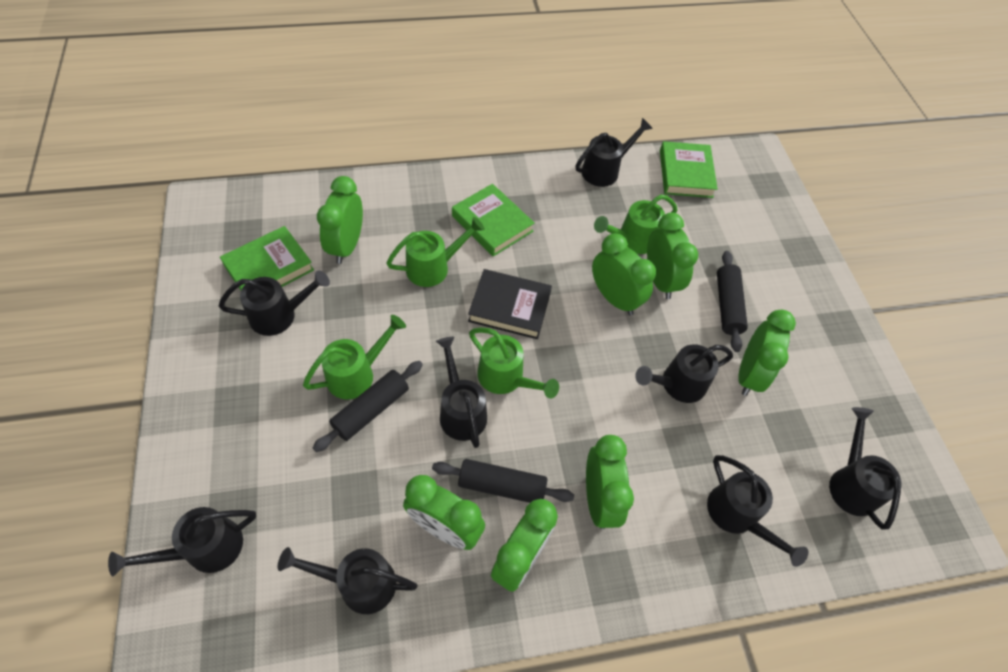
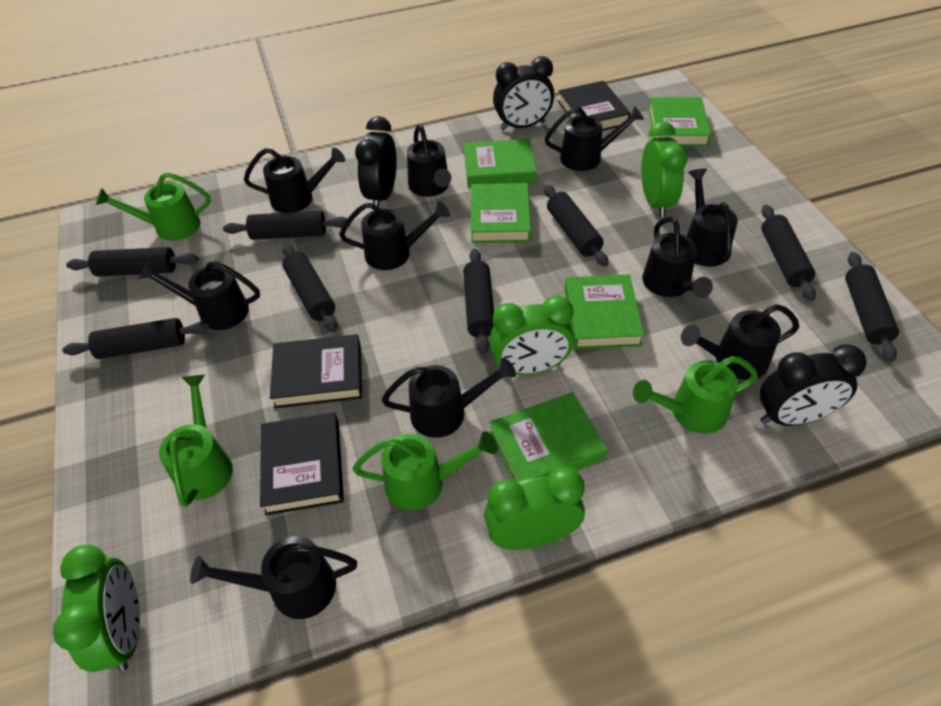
black book: [468,269,552,339] = 1 -> [260,412,344,516] [270,334,362,408] [558,81,631,131] = 3
black clock: none = 0 -> [355,116,397,207] [493,56,554,130] [760,345,867,426] = 3
black rolling pin: [313,361,423,452] [432,459,574,503] [717,251,748,352] = 3 -> [62,318,211,359] [66,247,199,277] [223,211,347,240] [282,243,337,332] [463,248,494,354] [544,185,609,266] [761,205,816,301] [845,252,899,362] = 8
black watering can: [108,507,256,576] [219,270,330,336] [278,547,418,614] [436,337,487,448] [575,118,653,187] [635,344,733,403] [707,455,808,567] [829,407,901,530] = 8 -> [139,261,260,330] [190,536,357,619] [244,148,345,213] [339,201,450,270] [382,358,516,438] [407,124,451,197] [545,106,644,171] [642,216,713,298] [681,304,799,380] [687,169,738,267] = 10
green book: [220,226,314,290] [452,184,534,257] [660,141,718,198] = 3 -> [464,139,537,188] [471,183,531,243] [489,392,608,482] [565,274,644,349] [648,97,712,146] = 5
green clock: [317,176,363,264] [403,475,485,550] [491,499,558,592] [586,435,634,529] [592,233,656,315] [647,213,698,299] [739,310,796,396] = 7 -> [53,545,140,672] [484,467,585,550] [490,296,574,375] [641,121,688,217] = 4

